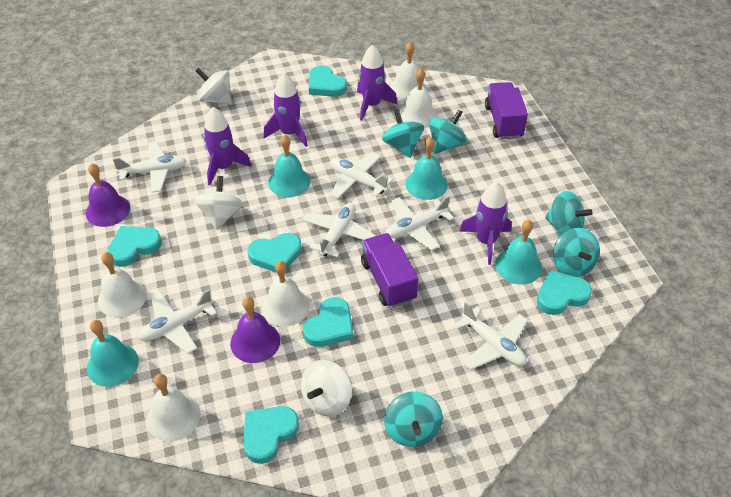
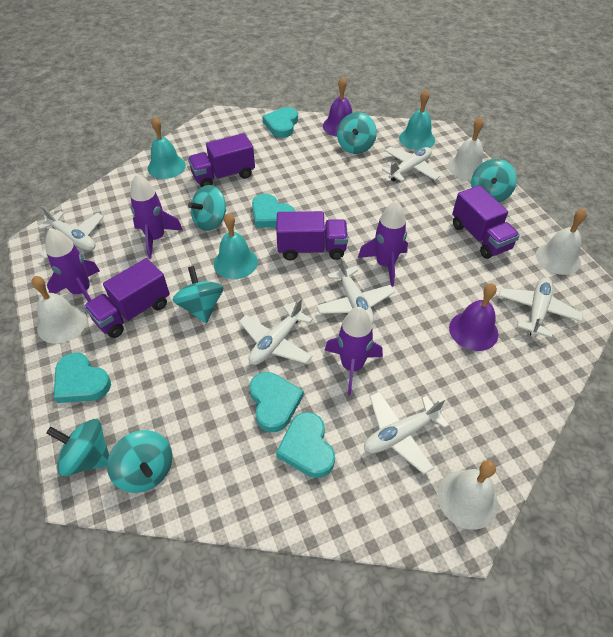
purple truck: [361,233,418,308] [485,82,528,139] = 2 -> [84,258,170,338] [188,133,255,187] [276,211,348,260] [452,185,520,259] = 4
turquoise bell: [87,320,139,387] [268,135,311,197] [405,137,448,200] [495,220,542,285] = 4 -> [148,116,186,179] [214,213,258,279] [399,90,435,150] = 3
turquoise heart: [108,226,162,267] [243,406,299,464] [247,233,302,273] [303,297,353,347] [309,65,347,97] [537,270,592,315] = 6 -> [53,353,111,403] [250,372,304,432] [252,194,295,228] [262,107,298,138] [276,412,335,478] = 5
turquoise spinning top: [382,109,424,158] [384,391,443,447] [429,109,467,154] [545,191,593,235] [553,228,600,277] = 5 -> [46,419,109,477] [107,430,172,493] [173,266,224,323] [188,185,226,231] [337,112,377,154] [471,159,517,202] = 6
white bell: [98,252,146,318] [147,374,201,441] [261,261,310,327] [389,42,427,101] [400,68,438,128] = 5 -> [32,276,87,344] [438,460,498,530] [448,117,484,180] [536,209,587,275] = 4
white spinning top: [194,176,243,230] [196,68,232,104] [301,360,352,417] = 3 -> none = 0

